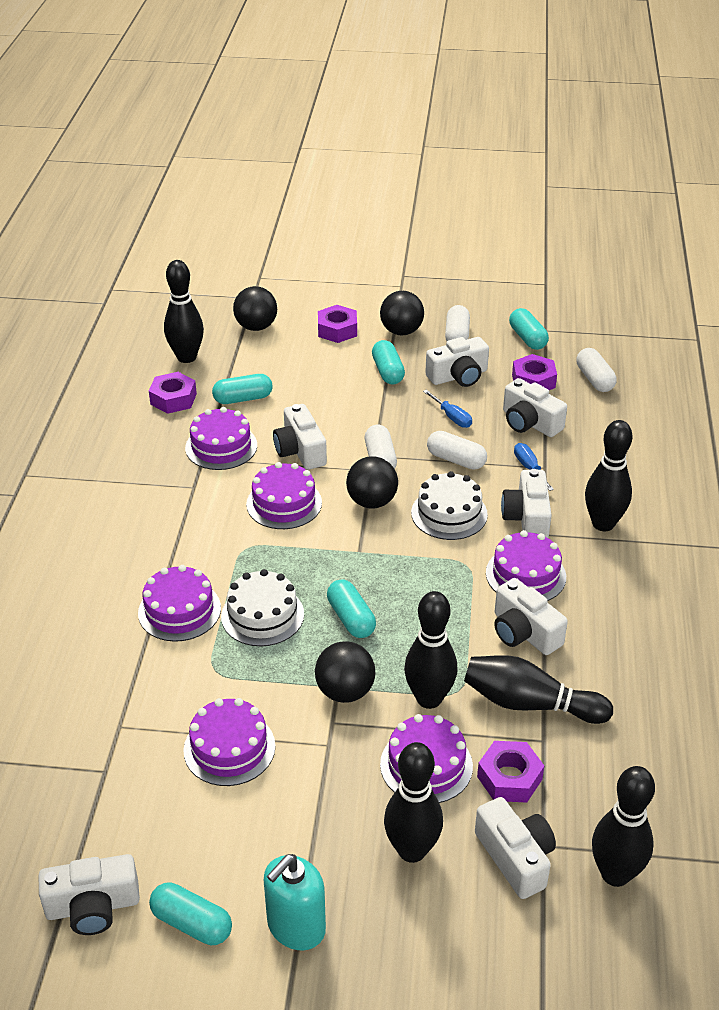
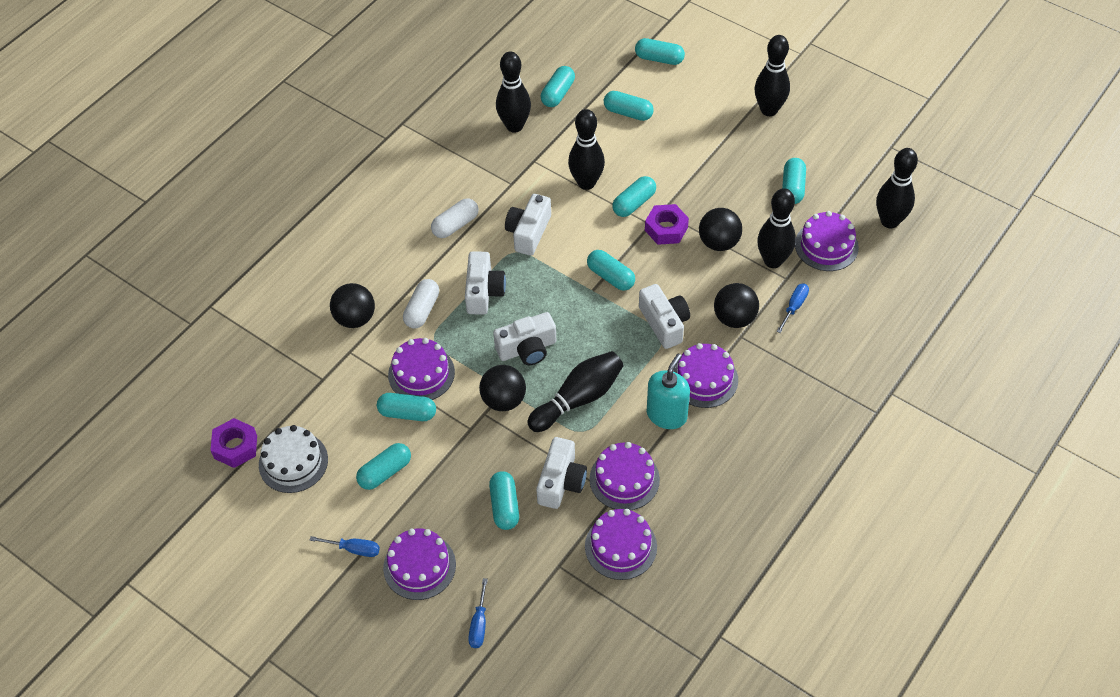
blue screwdriver: [423,390,472,428] [514,443,554,491] = 2 -> [310,536,380,557] [468,578,488,648] [776,284,809,333] = 3
purple nut: [149,372,197,414] [318,305,357,343] [477,741,544,803] [512,354,557,390] = 4 -> [211,418,257,468] [645,204,689,245] = 2
turquoise capsule: [149,882,232,945] [212,374,273,404] [327,579,376,638] [372,340,405,384] [509,308,549,350] = 5 -> [356,443,411,490] [377,393,436,421] [489,471,519,530] [541,66,575,107] [587,250,635,291] [604,91,654,121] [612,176,656,217] [635,38,685,65] [782,158,806,204] = 9
white cake: [221,569,304,646] [411,471,488,540] = 2 -> [259,425,328,493] = 1
white camera: [39,854,140,935] [273,404,327,470] [425,337,489,387] [475,797,556,899] [494,578,568,655] [501,469,552,538] [503,378,567,437] = 7 -> [465,251,506,315] [493,312,556,365] [505,194,551,256] [536,437,587,509] [639,284,690,349] = 5
white capsule: [365,425,397,469] [427,431,487,470] [445,305,470,341] [576,348,617,392] = 4 -> [403,279,439,329] [431,198,478,238] = 2

